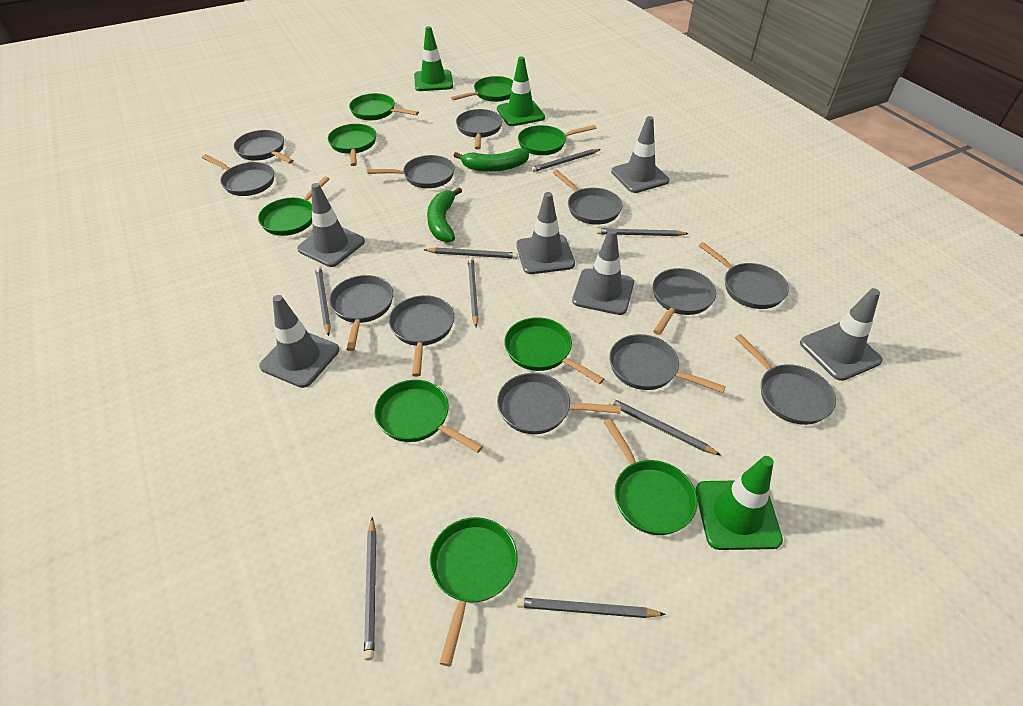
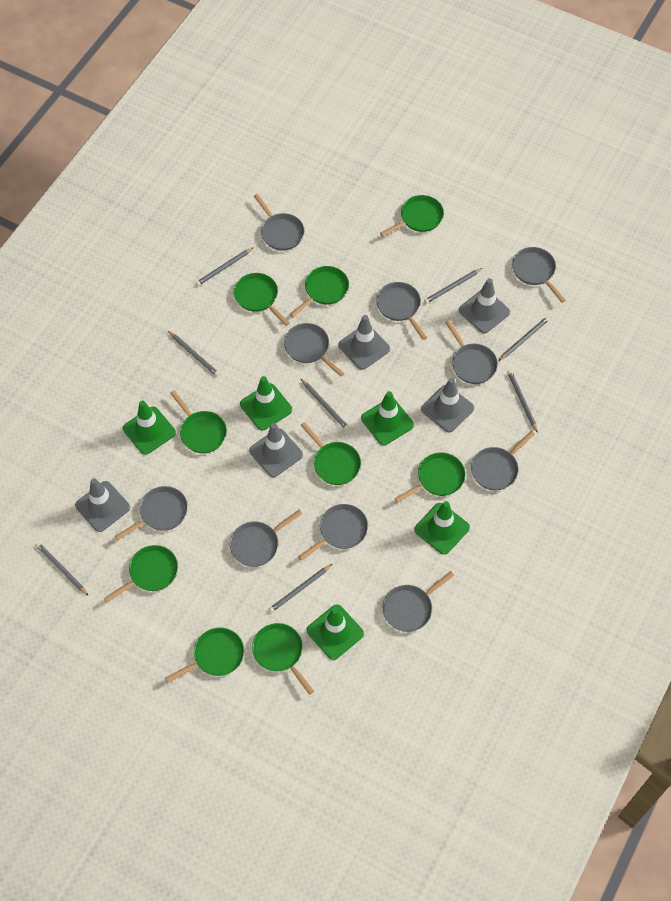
green banana: [427,187,462,242] [454,148,529,172] = 2 -> none = 0
green traffic cone: [414,26,453,91] [497,56,545,126] [696,456,783,550] = 3 -> [123,401,176,455] [240,376,292,430] [307,605,364,660] [361,391,414,445] [414,501,470,555] = 5
grey pan: [202,154,274,196] [234,130,294,164] [329,275,393,351] [367,155,455,188] [389,295,454,377] [456,109,503,150] [497,373,621,434] [553,170,622,225] [609,334,726,393] [653,268,716,335] [698,242,789,309] [735,334,836,425] = 12 -> [114,486,188,541] [230,510,302,567] [254,194,304,251] [284,323,345,377] [298,504,368,561] [376,282,427,340] [383,571,454,632] [446,320,498,384] [471,431,535,490] [512,247,566,303] = 10
grey traffic cone: [259,295,339,388] [297,183,365,267] [516,192,575,274] [572,229,634,315] [611,116,669,193] [800,288,883,381] = 6 -> [75,478,130,532] [249,423,303,477] [338,315,390,370] [421,378,474,432] [459,278,510,333] = 5

